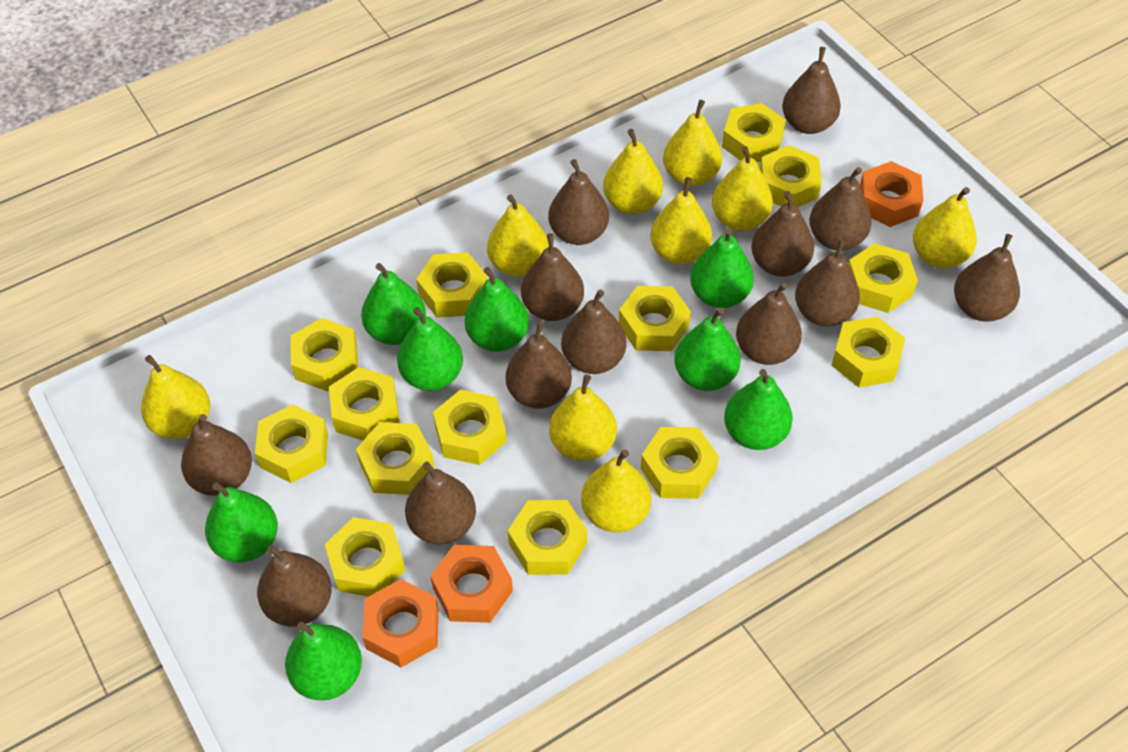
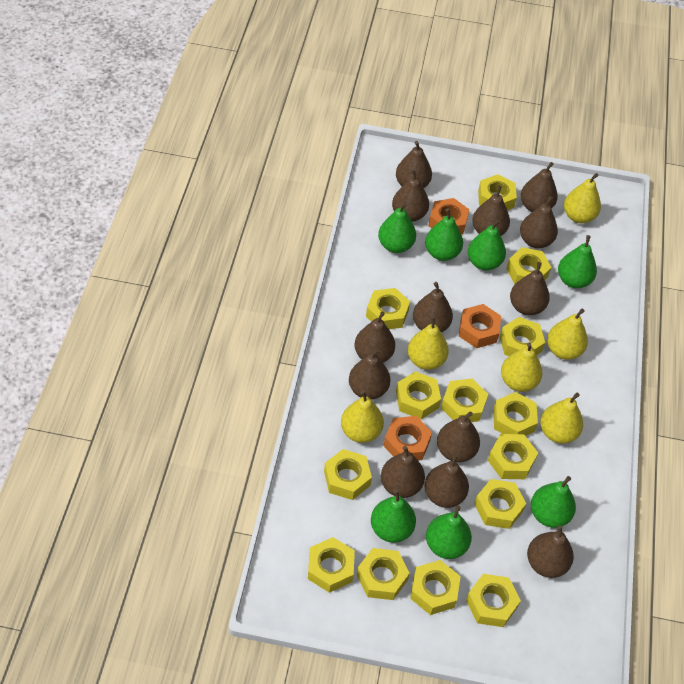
green pear: [205,483,278,563] [285,622,362,700] [361,263,426,345] [397,307,463,391] [465,267,529,352] [674,308,740,391] [690,228,754,308] [724,369,793,450] = 8 -> [371,489,416,543] [378,203,416,253] [425,208,463,261] [426,505,472,559] [468,219,506,270] [531,476,576,528] [558,235,597,288] = 7
yellow pear: [141,355,210,439] [487,194,549,277] [549,374,617,461] [581,449,651,532] [603,129,663,214] [650,177,712,264] [663,100,722,186] [712,146,773,231] [913,187,977,268] = 9 -> [341,390,384,443] [408,316,449,370] [501,342,543,392] [540,393,583,444] [547,309,588,360] [564,173,601,223] = 6

